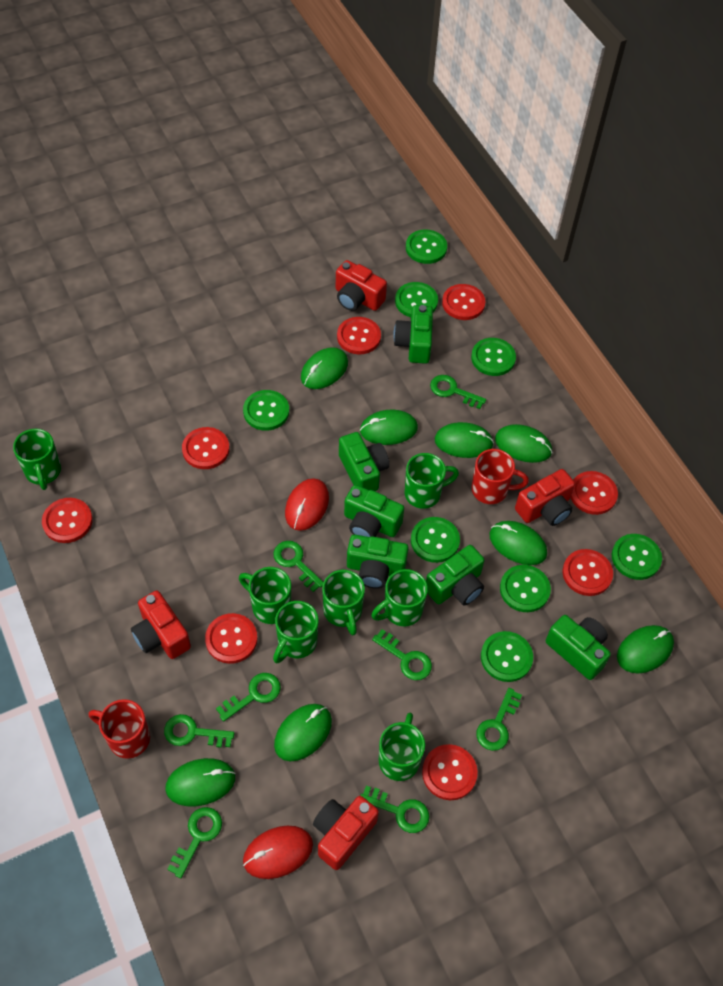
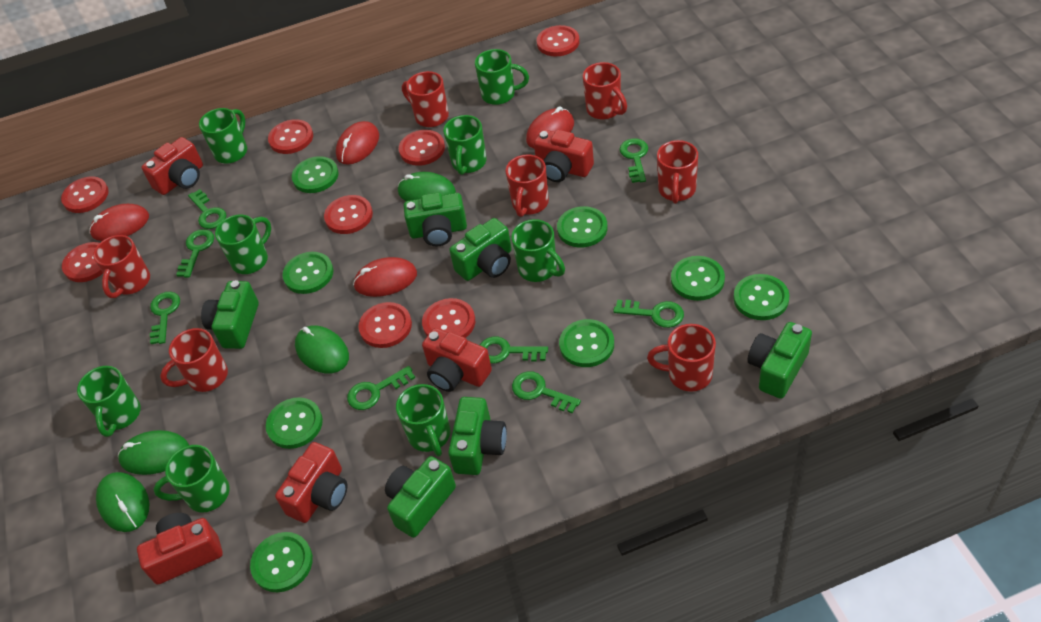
green mouse: [165,758,236,807] [274,704,332,761] [301,347,348,389] [360,410,418,445] [434,422,494,458] [490,521,547,565] [495,424,553,463] [617,625,674,673] = 8 -> [96,472,150,532] [118,430,189,475] [295,325,349,373] [398,172,456,201] = 4
green mug: [13,429,61,490] [239,567,291,624] [273,601,319,663] [322,570,365,635] [371,569,428,626] [379,713,425,781] [405,453,459,509] = 7 -> [77,366,141,437] [153,445,230,512] [199,108,247,163] [215,215,271,274] [396,384,450,456] [443,115,487,175] [475,49,529,105] [511,219,565,282] = 8
red camera: [131,591,191,659] [313,796,379,870] [336,260,387,311] [515,469,575,526] = 4 -> [137,513,223,584] [142,137,203,195] [275,442,347,523] [422,328,492,392] [534,130,594,182] = 5
red mouse: [243,825,313,879] [285,478,329,531] = 2 -> [89,204,149,241] [336,121,379,165] [353,257,417,297] [526,106,574,148] = 4
red mug: [89,699,150,759] [472,449,529,504] = 2 -> [93,235,150,298] [160,328,228,392] [402,71,449,127] [505,155,549,217] [583,62,627,119] [647,324,716,392] [657,140,698,204] = 7

